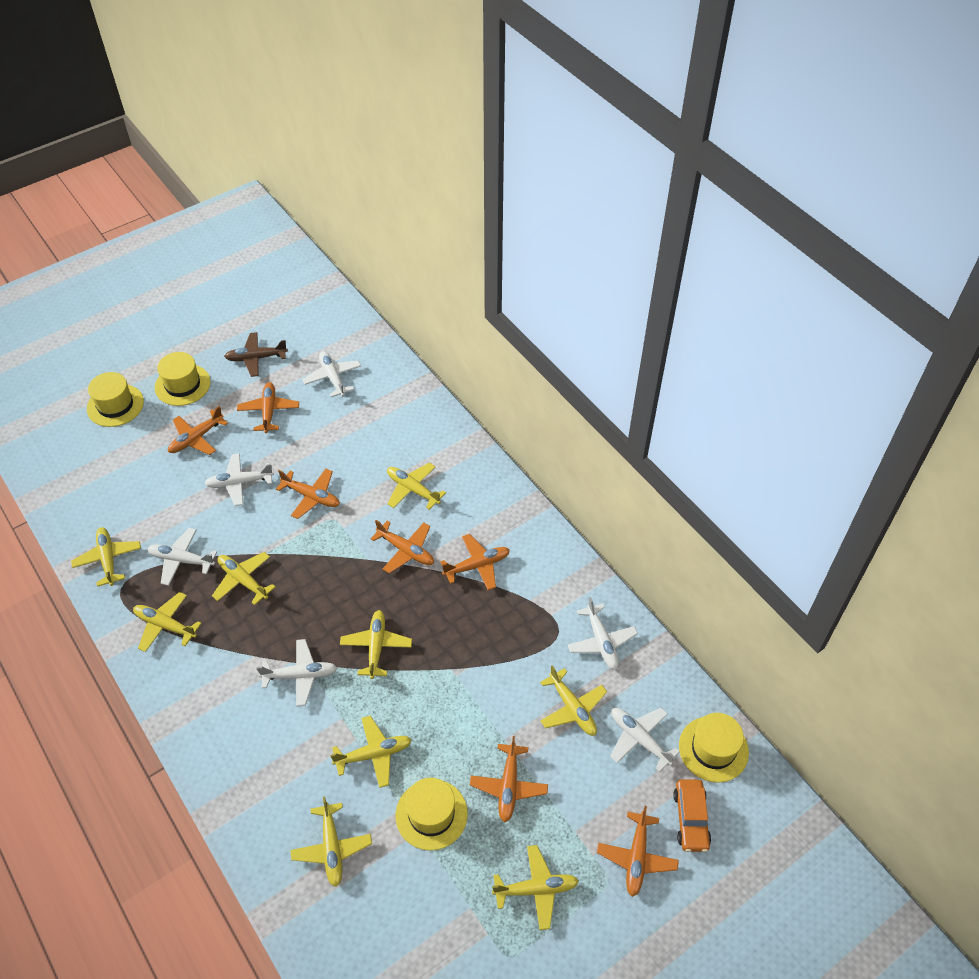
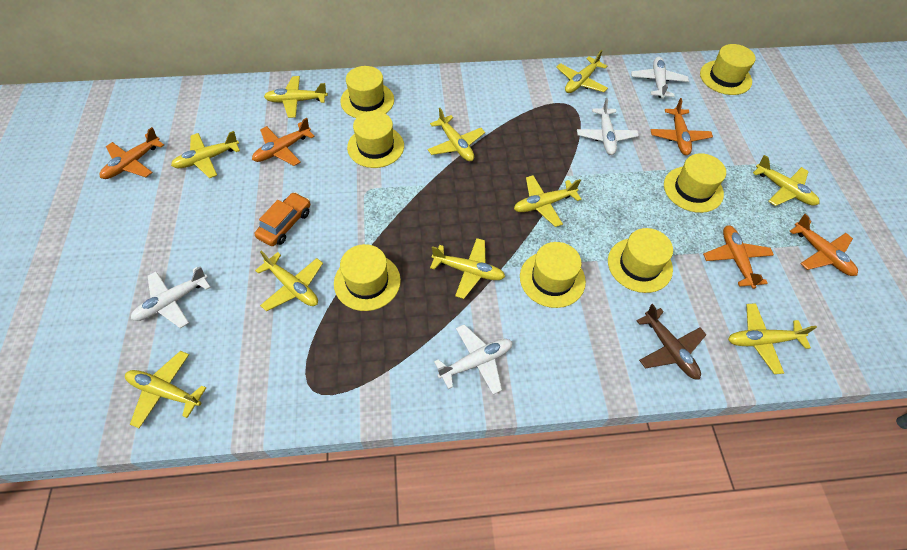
orange plane: [168,406,228,455] [237,382,299,433] [276,469,340,519] [371,520,434,573] [440,534,510,590] [470,736,548,823] [597,806,679,897] = 7 -> [100,127,164,179] [252,118,315,166] [650,98,713,155] [703,225,774,289] [790,214,858,276] = 5
white plane: [147,528,217,586] [204,453,274,506] [256,639,337,706] [302,351,361,397] [568,597,638,670] [610,708,680,772] = 6 -> [131,266,211,328] [434,324,512,395] [577,97,639,155] [631,57,689,99] = 4
yellow hat: [87,372,144,427] [155,352,211,406] [396,778,468,851] [679,713,749,783] = 4 -> [334,244,401,311] [340,66,394,118] [347,111,404,168] [520,242,586,308] [608,228,673,293] [664,153,726,213] [700,44,756,95] = 7
yellow plane: [71,527,141,587] [133,592,202,652] [212,552,275,605] [290,796,372,887] [330,716,412,788] [340,610,412,679] [387,462,446,510] [492,845,579,930] [540,665,607,736] = 9 -> [125,351,206,428] [171,131,240,178] [255,251,323,312] [264,76,328,118] [428,108,485,161] [430,238,505,299] [514,175,581,227] [556,50,608,93] [728,303,817,374] [753,155,819,206] = 10

